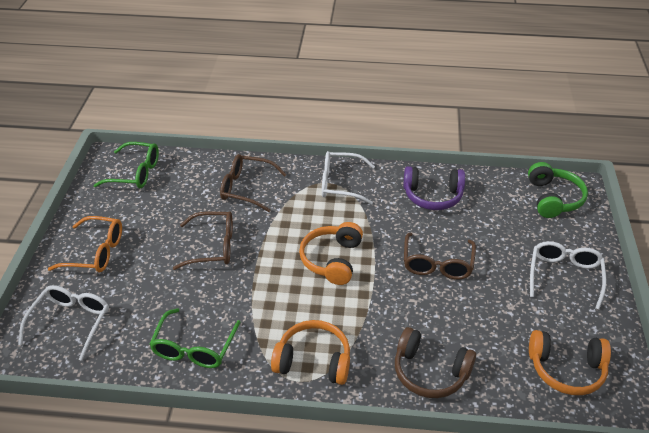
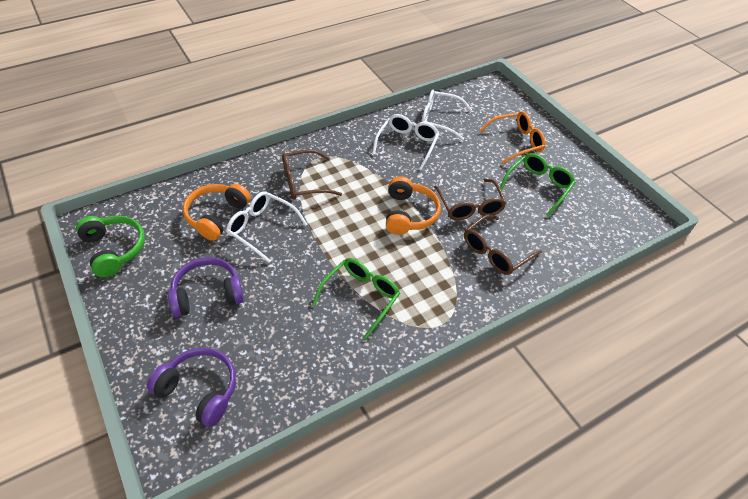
brown headphones: [395,327,476,398] = 1 -> none = 0
orange headphones: [271,320,350,385] [299,222,363,285] [529,330,611,395] = 3 -> [183,184,251,241] [386,176,441,235] = 2
purple headphones: [404,166,465,210] = 1 -> [147,347,236,427] [168,257,244,317] = 2

